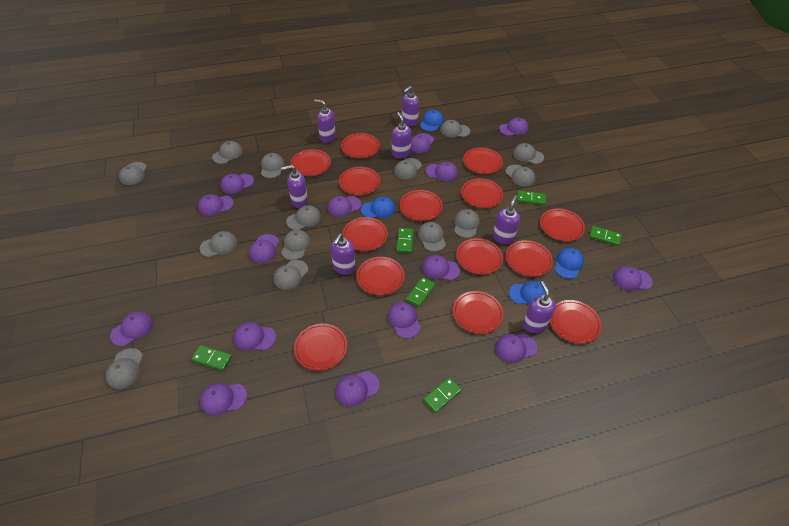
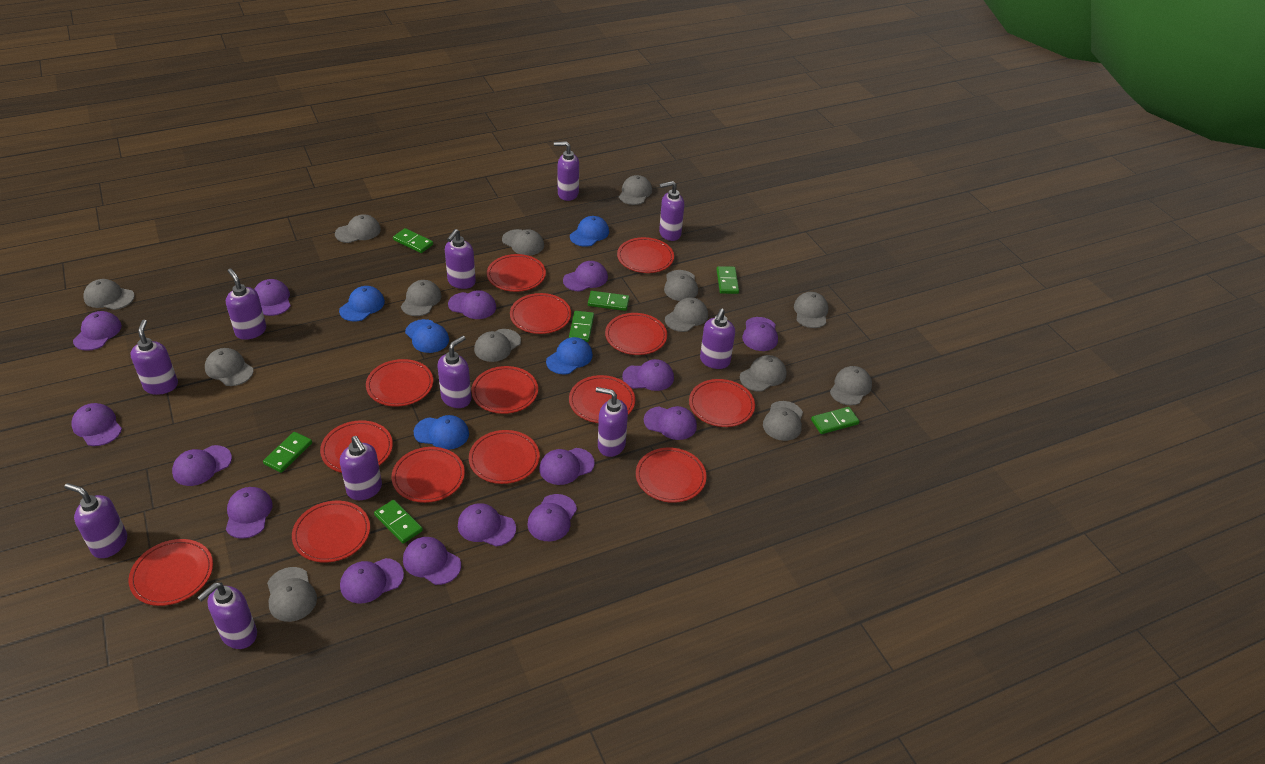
blue cap: [361,197,395,218] [420,110,444,131] [509,281,545,305] [554,248,584,279] = 4 -> [339,286,385,322] [405,319,449,353] [413,415,469,450] [546,337,593,375] [570,216,609,247] = 5
green domino: [192,345,232,371] [397,228,414,253] [406,277,435,307] [423,377,462,413] [517,190,546,205] [589,226,622,246] = 6 -> [263,432,312,473] [374,500,423,544] [393,228,433,253] [569,311,594,342] [588,291,629,311] [716,266,739,294] [811,407,860,434] = 7
purple soap dispenser: [281,165,308,208] [314,99,336,143] [331,234,356,275] [392,112,412,159] [402,86,419,126] [493,195,520,244] [523,281,556,333] = 7 -> [64,483,127,558] [130,320,178,395] [197,582,257,649] [226,268,266,340] [340,436,382,500] [437,336,471,408] [445,229,476,289] [554,142,579,201] [596,387,628,457] [659,181,684,241] [700,309,735,369] = 11

